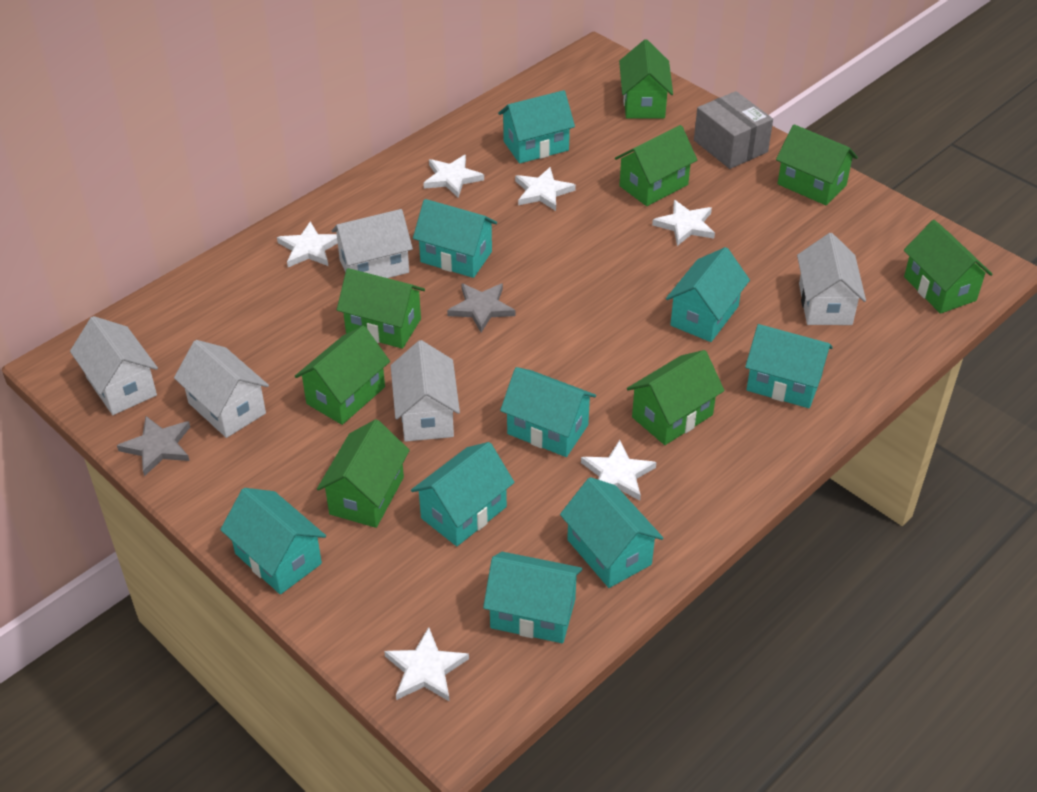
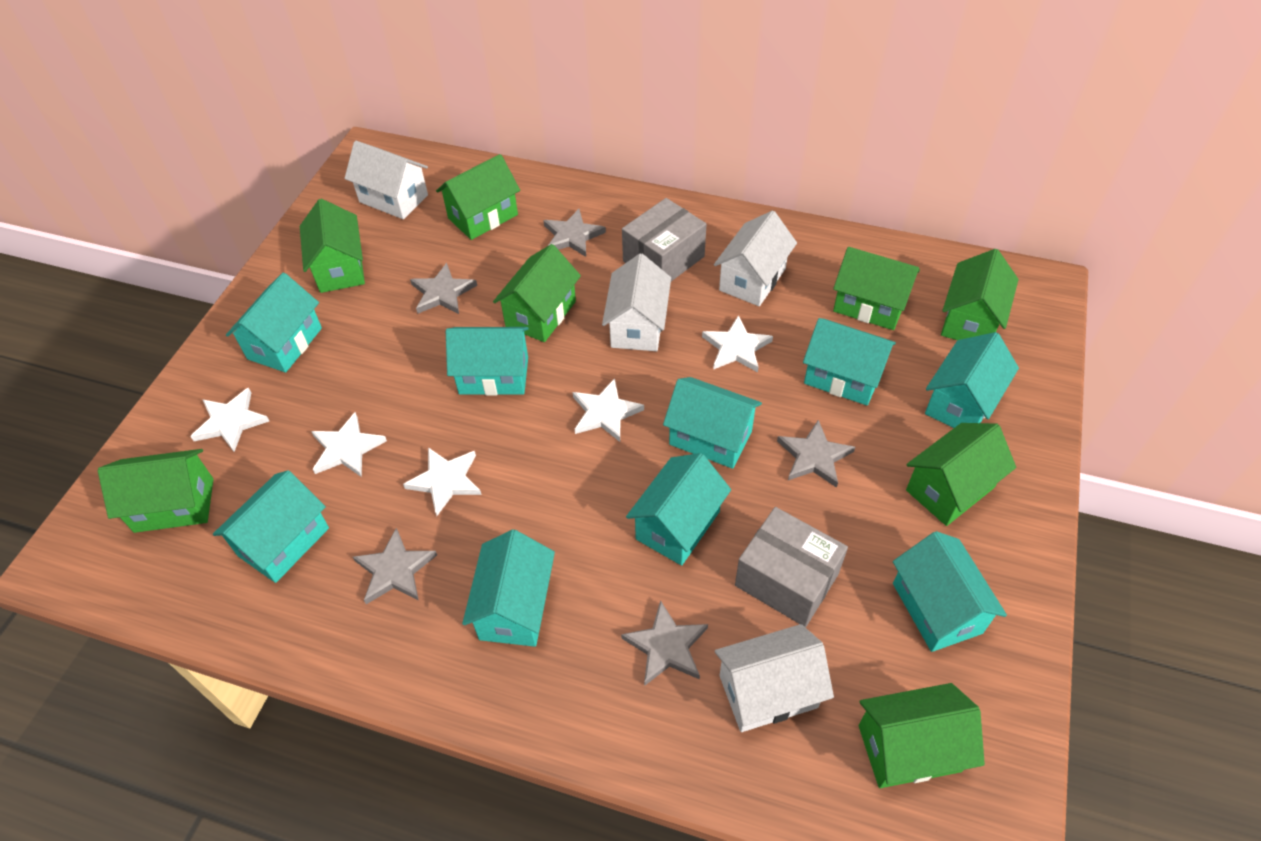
grey box: [694,91,773,169] = 1 -> [622,198,707,281] [735,507,848,627] = 2
grey star: [117,416,190,476] [447,283,515,333] = 2 -> [353,528,437,604] [410,263,477,314] [543,209,606,257] [621,600,708,686] [777,420,855,488] = 5
white house: [70,316,158,415] [174,340,269,438] [332,209,413,278] [391,340,460,442] [797,233,866,325] = 5 -> [344,141,428,219] [602,253,671,351] [714,211,797,306] [715,624,834,732] = 4
white star: [277,221,338,267] [384,627,469,702] [423,155,484,198] [515,167,576,211] [581,440,656,501] [652,200,715,246] = 6 -> [190,388,269,452] [311,412,387,477] [403,447,482,516] [573,378,644,442] [702,315,773,372] = 5

